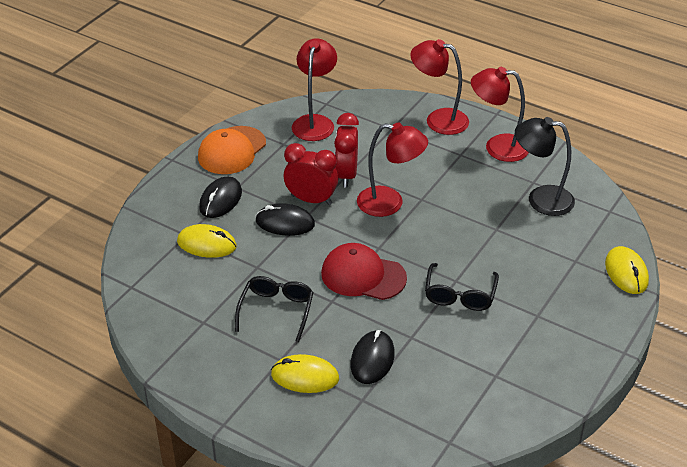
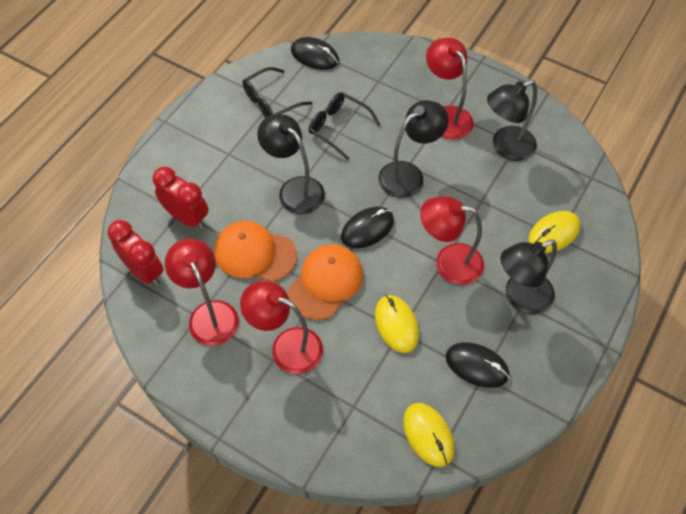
black lamp: [515,117,575,216] = 1 -> [257,114,325,214] [378,100,449,198] [487,80,537,161] [501,240,557,315] = 4
orange cap: [198,126,266,174] = 1 -> [215,221,297,282] [288,244,363,320] = 2
red cap: [321,243,407,300] = 1 -> none = 0

